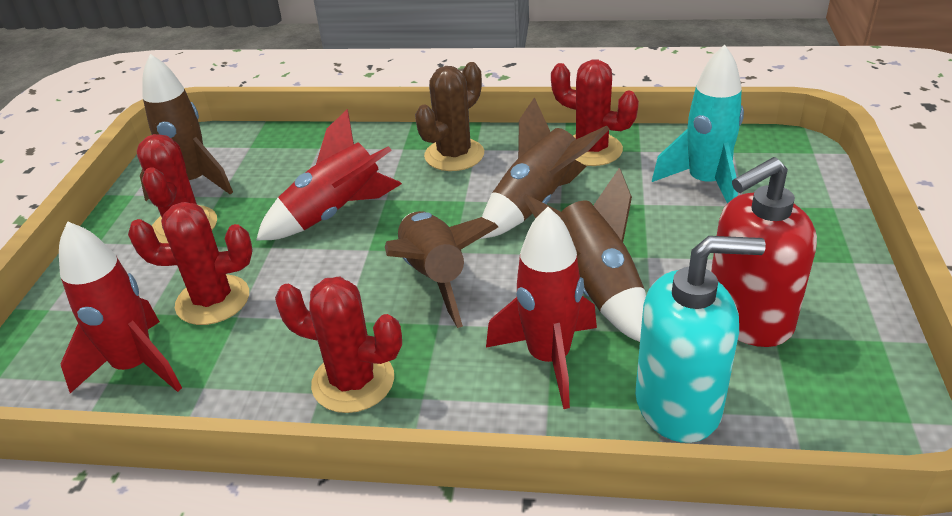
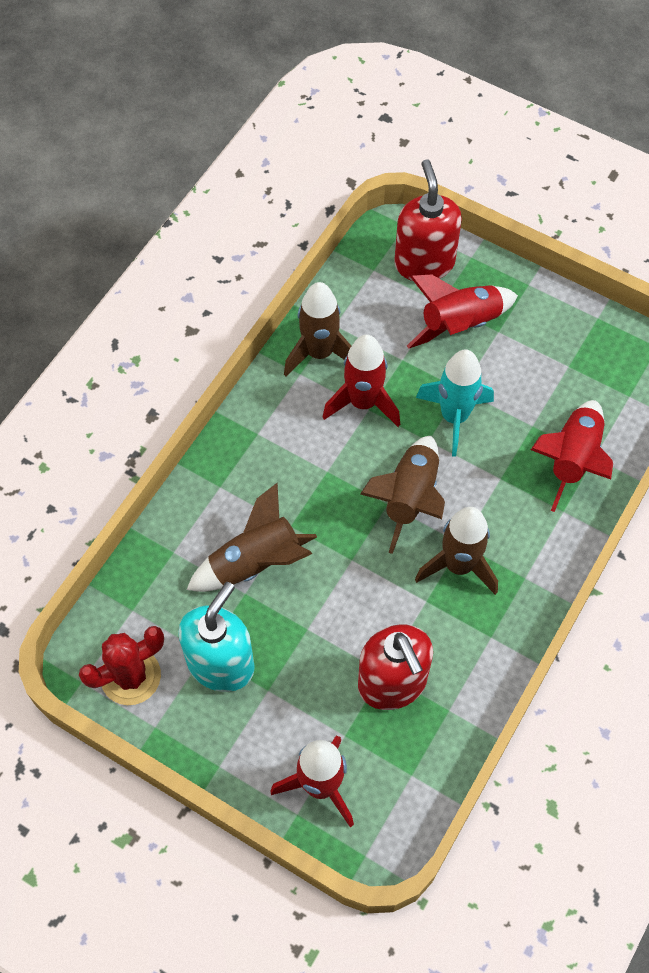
brown cactus: [415,62,484,171] = 1 -> none = 0
red cactus: [128,202,253,325] [137,134,217,243] [275,276,402,413] [551,59,639,166] = 4 -> [79,626,164,705] = 1
red rocket: [59,221,182,393] [256,109,402,240] [486,207,597,409] = 3 -> [271,735,354,828] [323,334,400,427] [407,274,518,349] [531,400,613,512] = 4
red soap dispenser: [711,157,817,347] = 1 -> [358,624,433,710] [394,159,462,281] = 2

